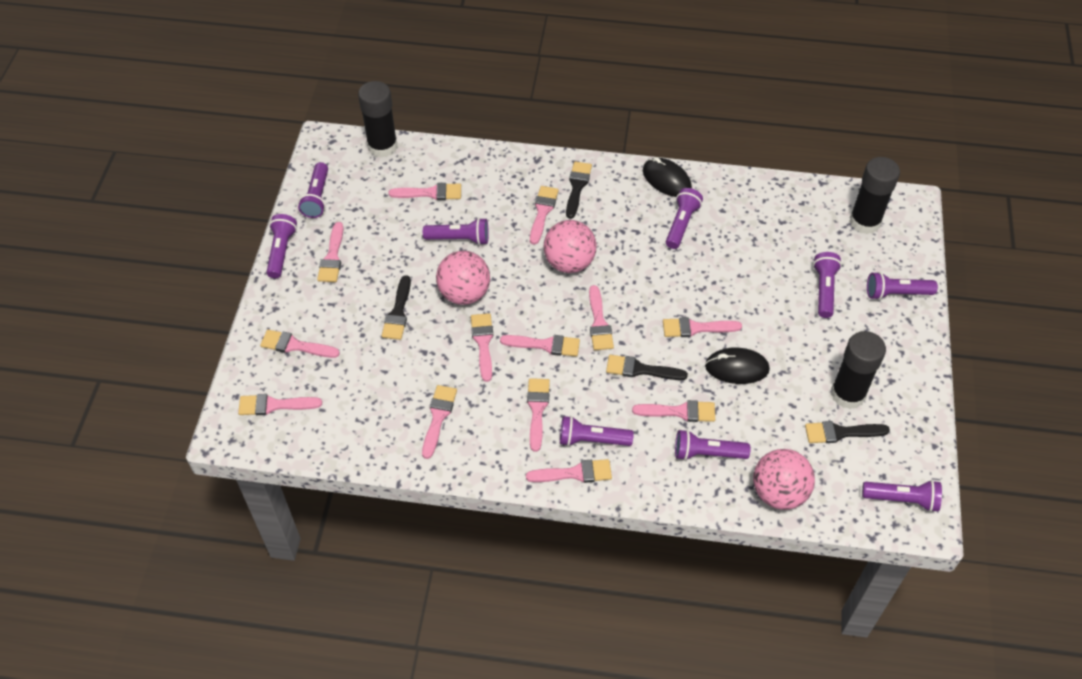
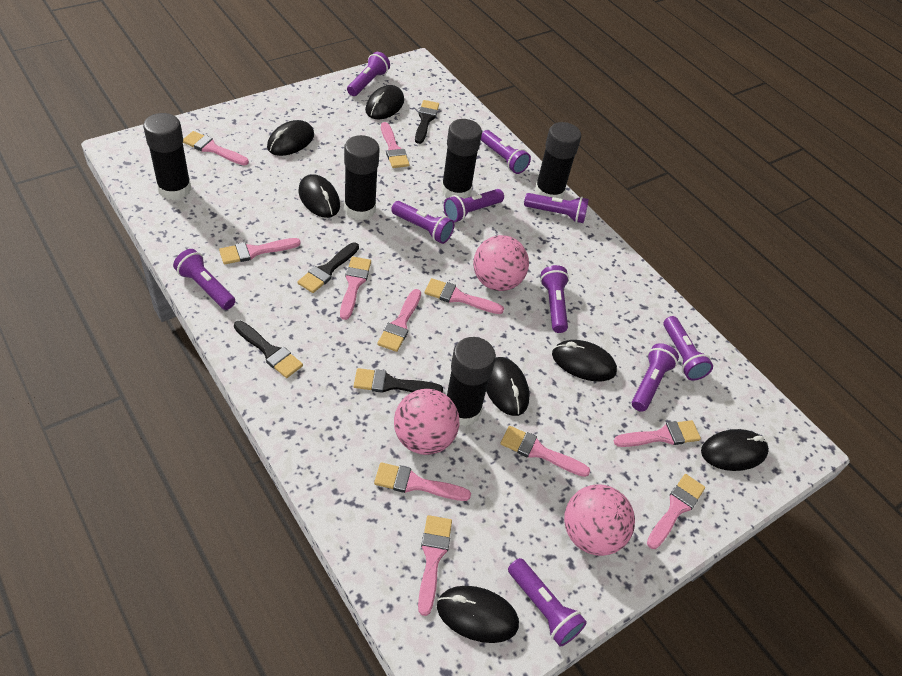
black glue stick: [358,81,398,158] [831,331,886,409] [849,157,900,234] = 3 -> [143,113,191,200] [344,135,380,220] [441,119,482,199] [447,337,496,426] [535,122,581,199] = 5
black mouse: [643,157,692,197] [705,348,770,384] = 2 -> [267,120,314,156] [299,174,340,218] [365,85,404,119] [437,586,519,643] [486,357,530,416] [552,340,617,381] [701,429,769,471] = 7
pink brush: [238,394,322,415] [260,330,340,358] [317,222,343,282] [388,183,461,200] [422,385,457,459] [471,313,493,382] [500,335,580,357] [526,459,612,483] [527,378,550,452] [530,186,559,245] [589,285,614,350] [632,400,715,422] [663,317,742,337] = 13 -> [183,131,249,165] [219,238,301,264] [340,256,371,320] [374,462,471,501] [377,289,421,352] [381,122,410,168] [418,515,452,616] [424,278,504,314] [500,426,590,477] [614,420,701,447] [647,474,705,549] = 11
purple flashlight: [266,214,297,278] [298,162,328,218] [423,218,489,245] [560,416,634,446] [666,188,703,249] [675,430,751,461] [813,252,842,318] [862,480,942,512] [867,272,938,300] = 9 -> [173,249,235,310] [347,52,390,96] [391,201,454,244] [444,189,504,222] [481,130,531,174] [508,558,587,647] [524,193,589,223] [540,265,569,333] [632,343,679,412] [663,316,713,381] = 10

